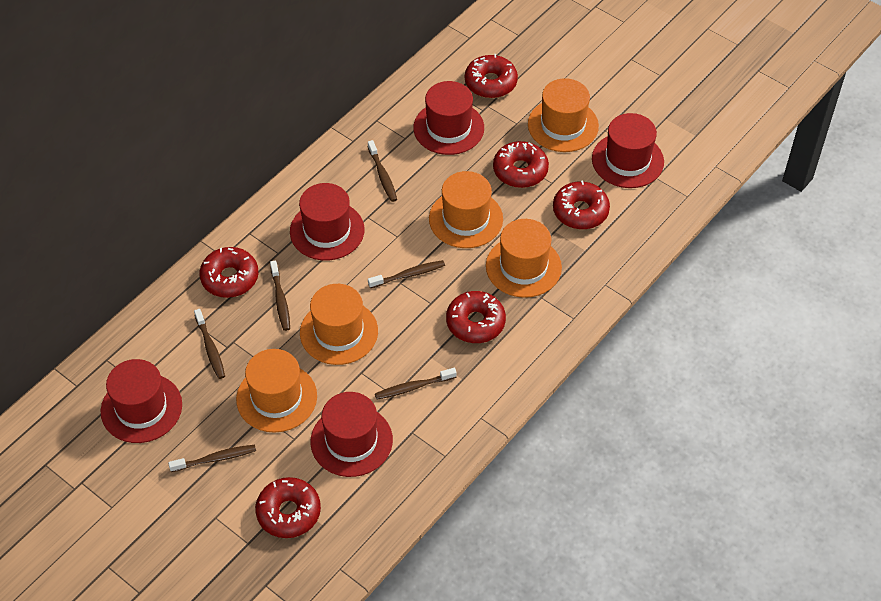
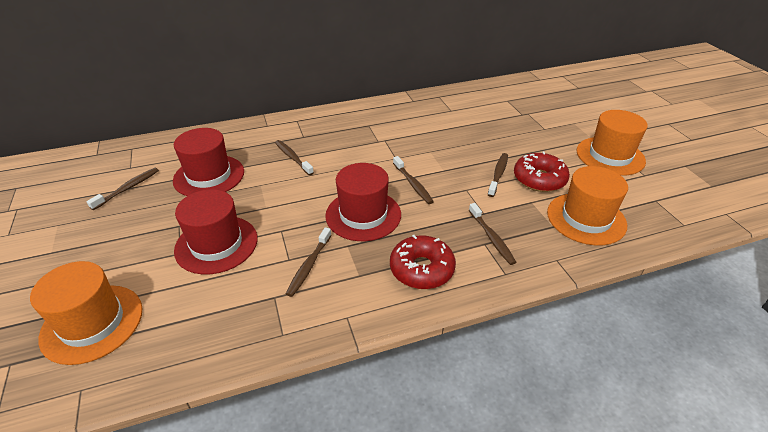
orange hat: [236,349,317,433] [300,284,378,365] [429,171,503,248] [486,219,562,298] [528,78,599,152] = 5 -> [30,261,143,365] [547,166,628,245] [577,110,648,176] = 3
red donut: [199,247,259,298] [255,477,321,538] [446,291,506,343] [465,54,518,98] [493,141,549,188] [553,180,610,229] = 6 -> [390,235,456,289] [514,151,570,192] = 2
red hat: [101,359,182,443] [290,183,365,260] [310,392,393,477] [413,81,484,155] [592,113,664,188] = 5 -> [173,128,244,196] [174,189,258,274] [325,163,401,241] = 3

